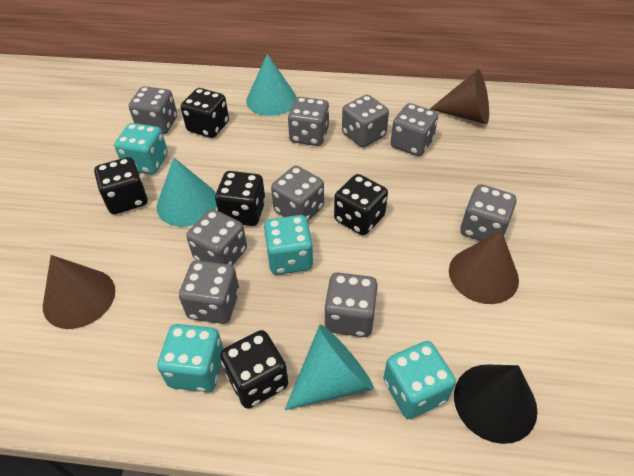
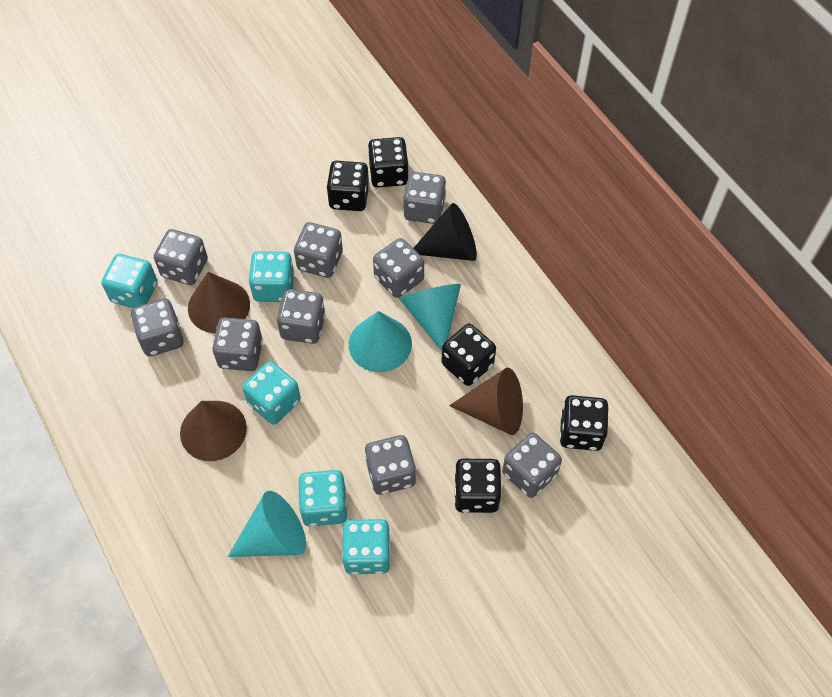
turquoise dice: [114,123,168,174] [157,324,224,392] [264,215,313,275] [383,341,456,419] = 4 -> [101,254,157,308] [242,361,301,425] [249,251,295,302] [298,470,347,526] [342,519,391,575] = 5

